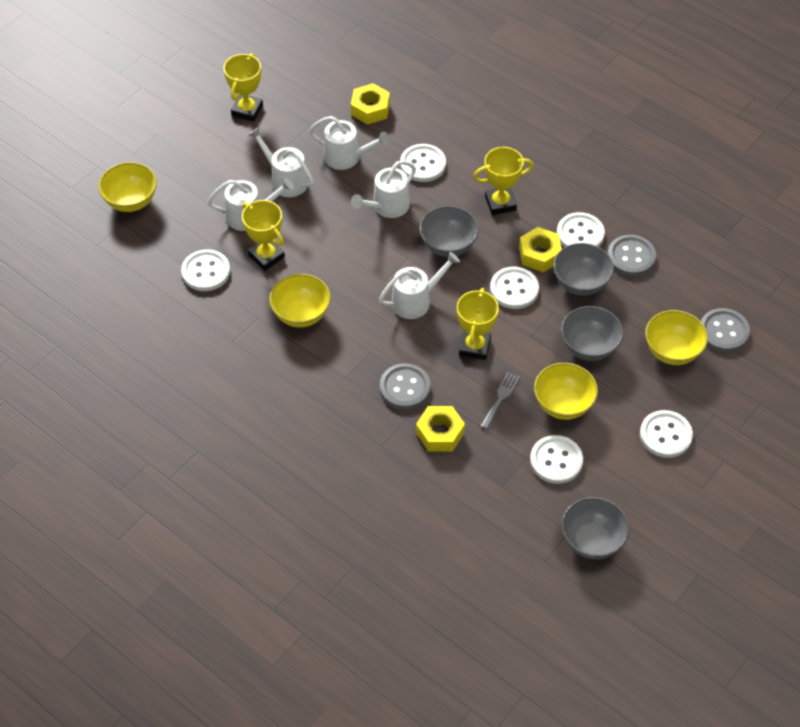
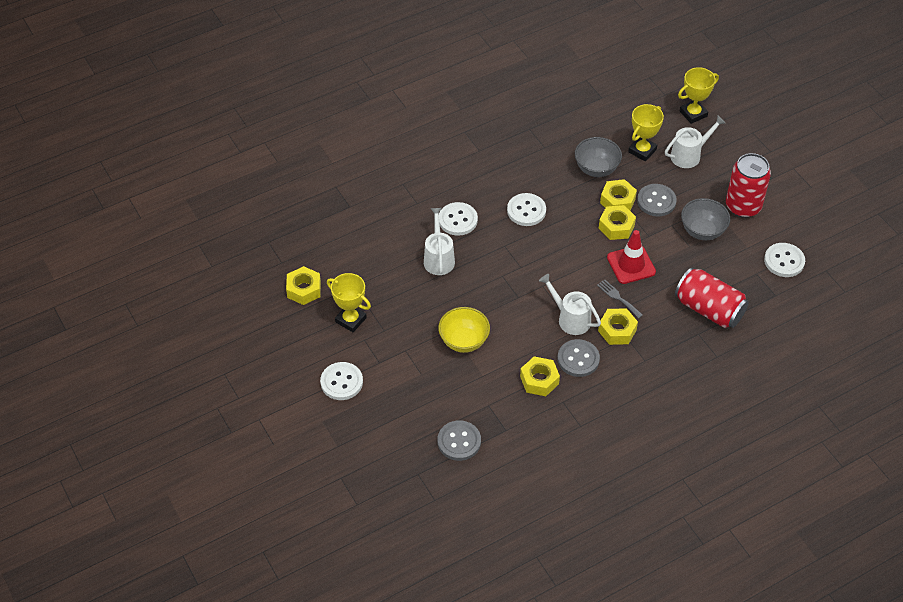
grey bowl: [419,206,479,257] [553,243,614,296] [561,306,623,361] [561,497,629,559] = 4 -> [575,137,622,177] [681,198,730,240] = 2
red can: none = 0 -> [675,268,749,328] [726,153,771,218] = 2
red traffic cone: none = 0 -> [607,230,656,284] = 1
white button: [181,249,230,291] [400,144,446,182] [490,267,539,309] [530,435,583,484] [557,212,605,247] [640,410,693,458] = 6 -> [320,362,363,400] [439,202,478,236] [507,193,546,226] [764,243,805,277] = 4
white watering can: [207,177,294,231] [248,127,314,197] [309,116,390,170] [351,160,416,218] [379,252,460,319] = 5 -> [424,208,455,275] [539,274,601,335] [665,116,725,168] = 3
yellow bowl: [98,162,157,212] [269,274,331,328] [534,363,598,420] [645,310,708,365] = 4 -> [438,307,490,353] = 1
yellow nut: [351,83,390,125] [416,406,465,451] [519,227,562,272] = 3 -> [286,266,321,305] [520,356,560,396] [598,308,638,345] [599,205,636,240] [600,179,637,211] = 5
yellow trophy: [223,53,263,122] [242,200,285,271] [457,288,499,360] [473,147,533,215] = 4 -> [327,273,371,332] [628,104,664,161] [678,67,719,124] = 3

